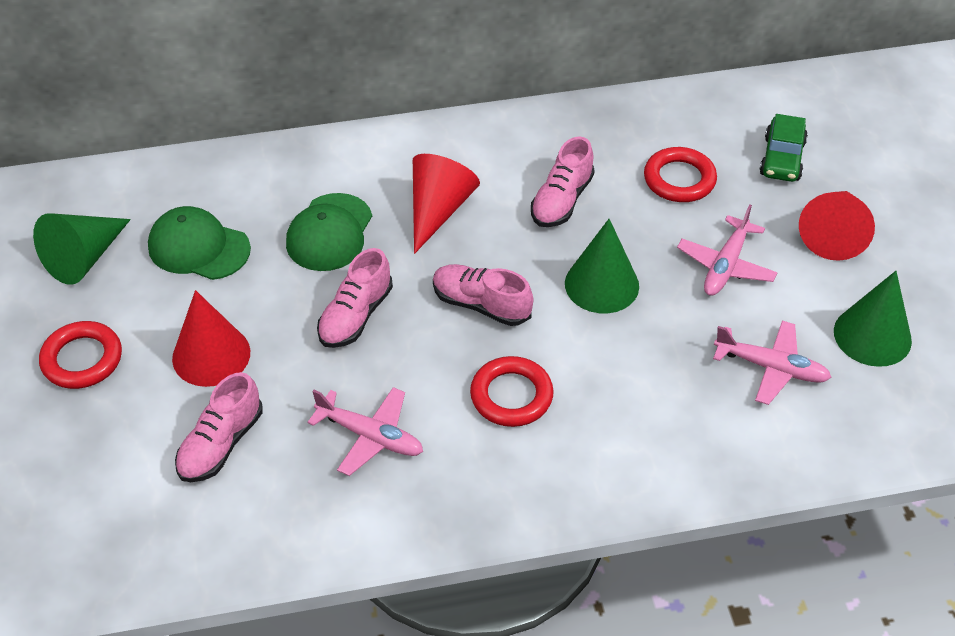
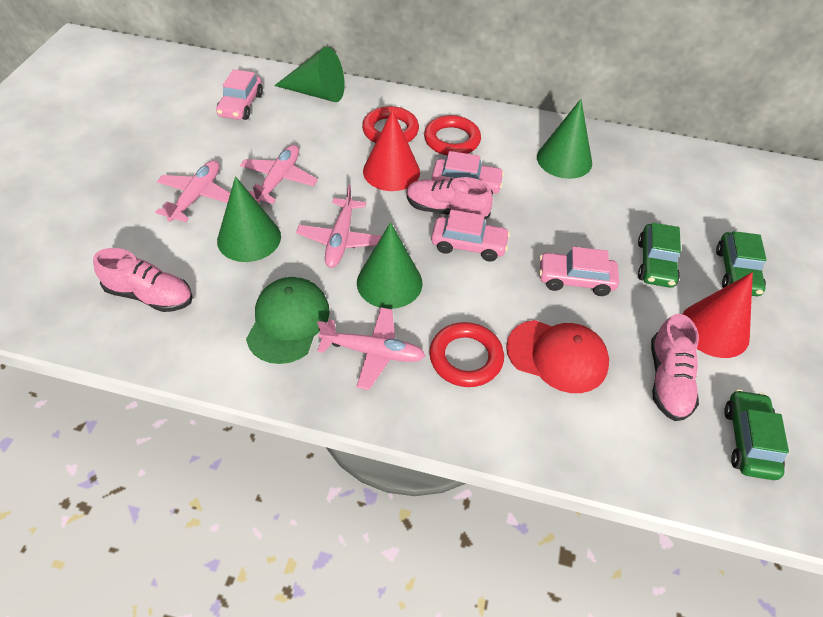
green cap: [148,206,251,280] [286,193,372,271] = 2 -> [246,277,330,364] = 1
green car: [760,114,808,182] = 1 -> [638,223,681,288] [716,231,767,296] [724,389,789,480] = 3
green cone: [33,213,131,285] [565,219,639,313] [834,271,912,367] = 3 -> [217,176,281,262] [274,47,345,102] [357,222,423,309] [537,99,592,179] = 4
pink car: none = 0 -> [216,69,263,120] [431,210,510,262] [432,151,504,195] [539,247,619,296] = 4
pink plane: [307,387,423,476] [677,204,778,296] [713,321,832,405] = 3 -> [155,160,230,222] [240,145,318,204] [296,185,382,268] [317,307,425,390] = 4
pink shoe: [175,372,262,482] [317,248,393,348] [433,264,533,326] [531,136,595,227] = 4 -> [93,248,193,312] [406,177,493,220] [651,314,699,421] = 3
red cap: none = 0 -> [506,320,609,393] = 1
red cone: [172,290,250,387] [413,154,480,254] [799,191,875,261] = 3 -> [363,109,420,191] [683,272,753,358] = 2

